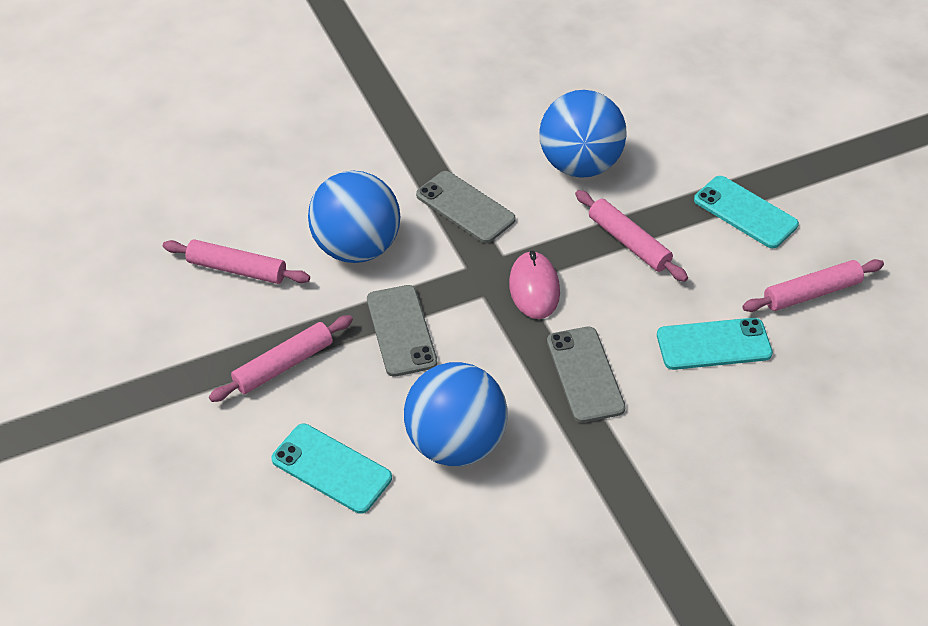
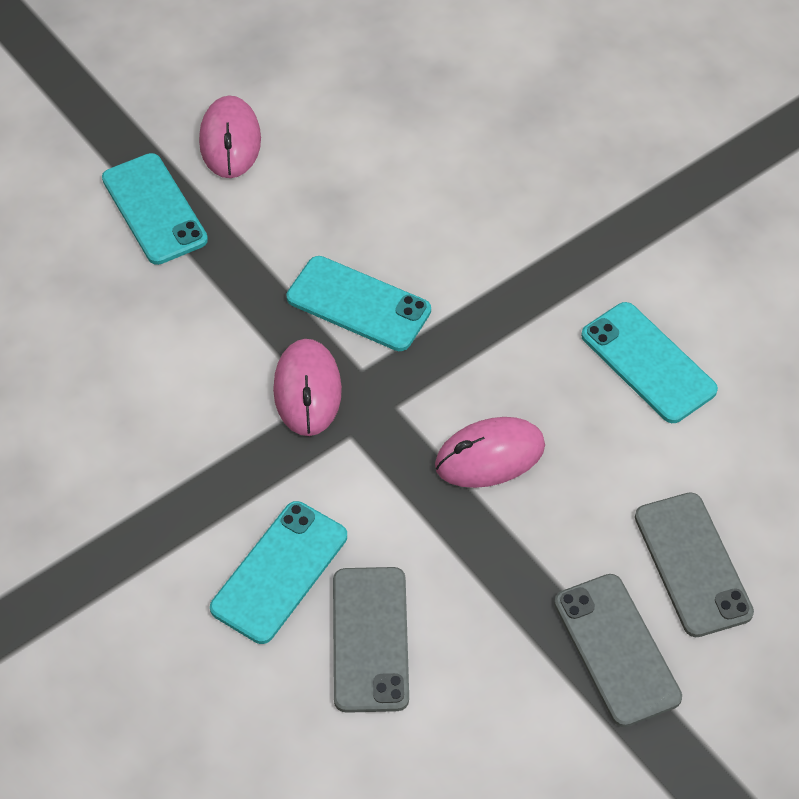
blue ball: [308,171,400,263] [404,362,507,466] [539,90,627,178] = 3 -> none = 0
pink mouse: [509,251,560,319] = 1 -> [199,95,261,178] [273,339,342,436] [435,417,545,488] = 3
pink rolling pin: [163,239,310,284] [209,315,353,402] [575,190,688,282] [742,259,884,312] = 4 -> none = 0
turquoise phone: [271,424,392,514] [657,318,773,370] [694,176,799,248] = 3 -> [102,153,208,265] [210,501,347,644] [286,256,431,351] [581,302,718,423] = 4

